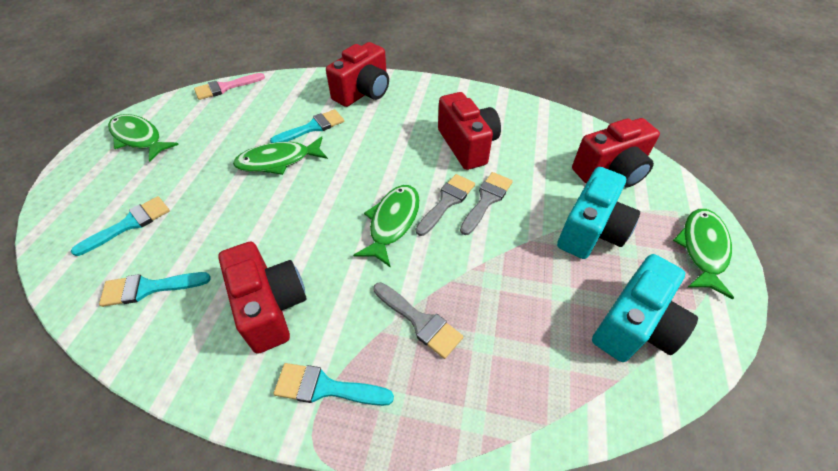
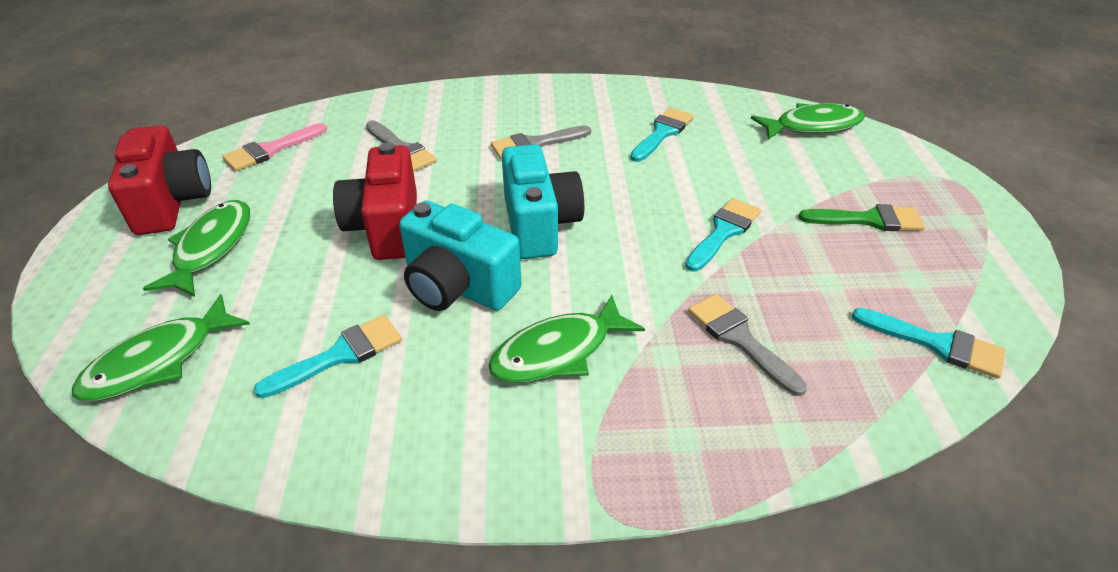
green brush: none = 0 -> [799,204,925,231] = 1
red camera: [218,242,307,354] [326,42,389,107] [438,92,501,170] [572,118,660,187] = 4 -> [108,125,211,235] [333,143,417,260] = 2

